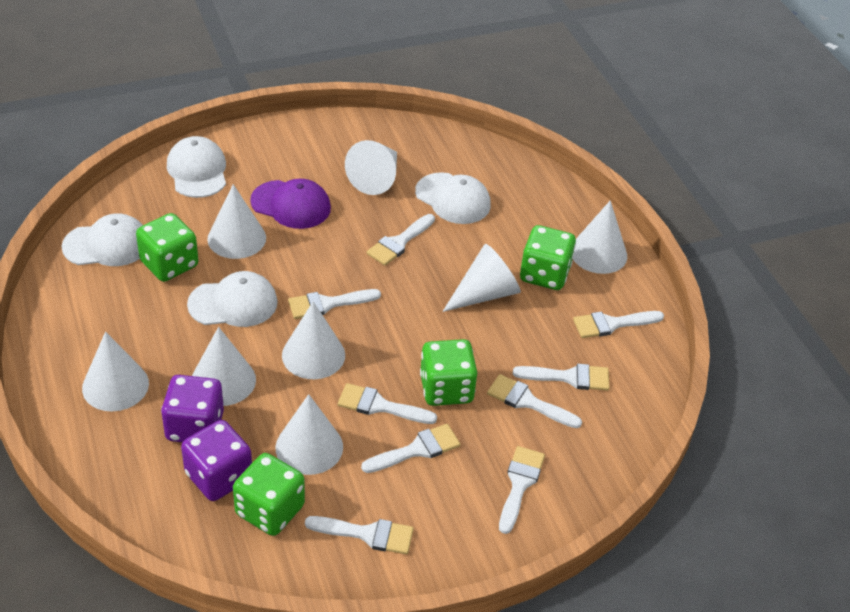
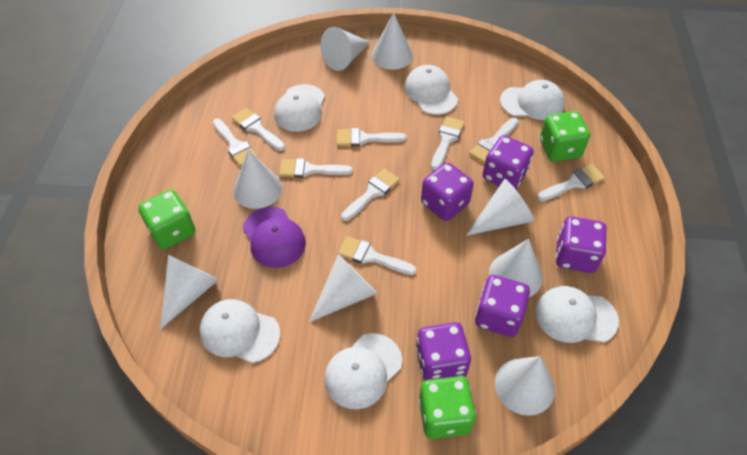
green dice: [136,213,198,282] [233,453,305,536] [420,339,477,406] [520,225,576,290] = 4 -> [138,190,195,249] [419,376,476,439] [540,111,590,162] = 3
purple dice: [161,375,224,442] [181,420,252,501] = 2 -> [416,322,471,381] [421,162,474,221] [475,275,530,337] [483,135,534,189] [556,216,606,273] = 5
white cap: [61,213,143,266] [167,136,226,198] [187,271,278,327] [415,172,491,224] = 4 -> [199,299,280,363] [274,84,325,132] [324,333,402,409] [404,65,458,115] [500,80,565,120] [535,286,619,343] = 6

